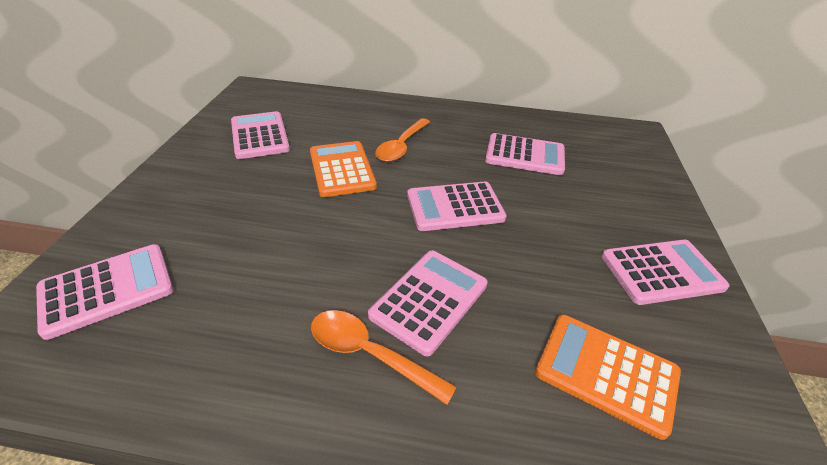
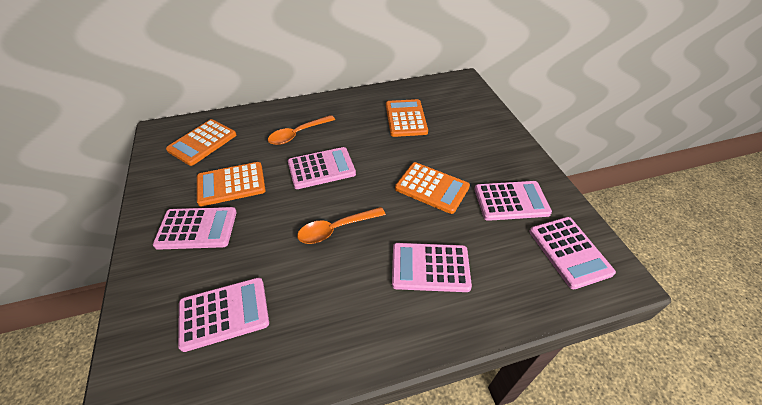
orange calculator: [310,141,377,197] [535,315,681,440] = 2 -> [166,119,236,166] [197,162,266,206] [386,99,428,137] [395,162,470,214] = 4

